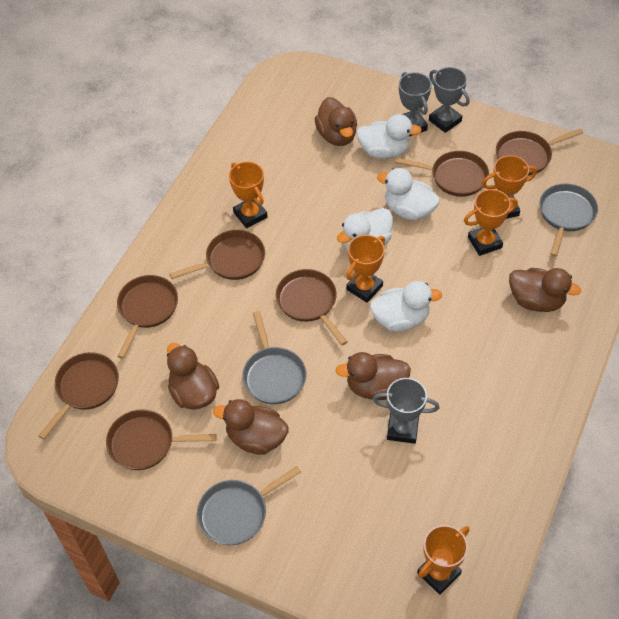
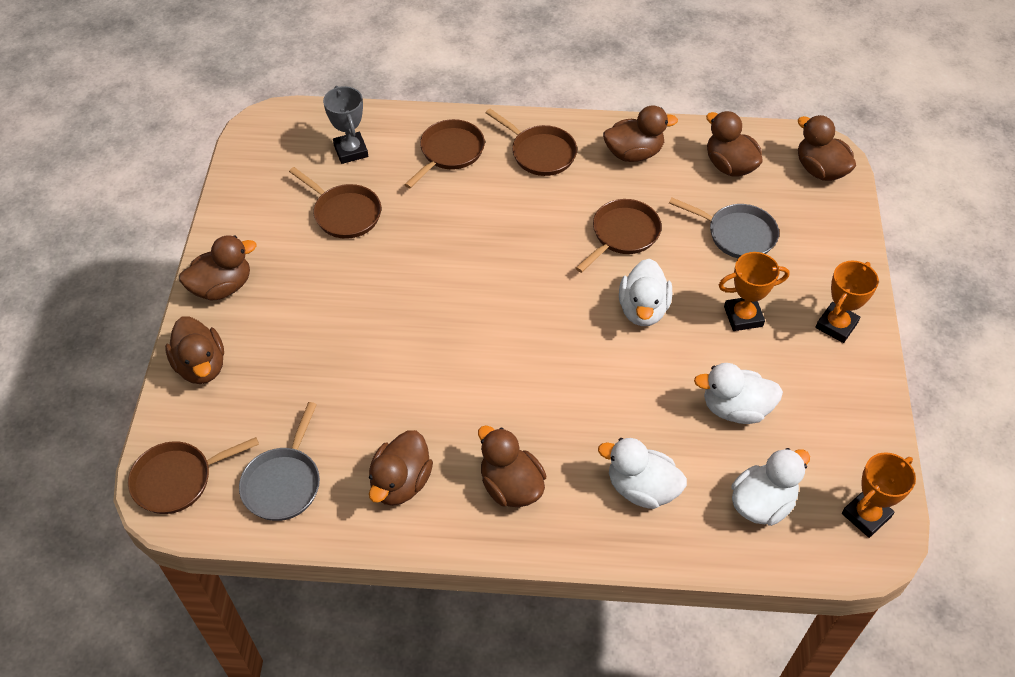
brown duck: [167,343,220,410] [213,399,289,455] [315,97,357,146] [336,352,411,400] [509,268,581,312] = 5 -> [165,317,224,384] [179,235,257,301] [369,430,433,506] [478,425,546,507] [603,105,678,162] [706,111,763,177] [798,115,856,181] = 7
brown pan: [38,352,119,439] [106,409,217,470] [117,275,178,359] [169,230,265,280] [276,269,348,345] [395,151,489,197] [496,128,583,176] = 7 -> [128,437,259,514] [289,167,381,239] [404,119,485,188] [486,109,577,176] [576,199,661,273] = 5
grey pan: [197,466,301,545] [242,311,306,404] [539,183,598,257] = 3 -> [239,402,320,521] [669,198,779,258] = 2
grey trophy: [373,378,439,444] [399,72,432,136] [429,67,470,133] = 3 -> [323,86,368,164] = 1
orange trophy: [229,162,268,228] [346,235,385,303] [417,525,469,595] [464,189,518,256] [482,155,537,219] = 5 -> [719,252,790,331] [815,261,879,343] [842,452,916,538] = 3

